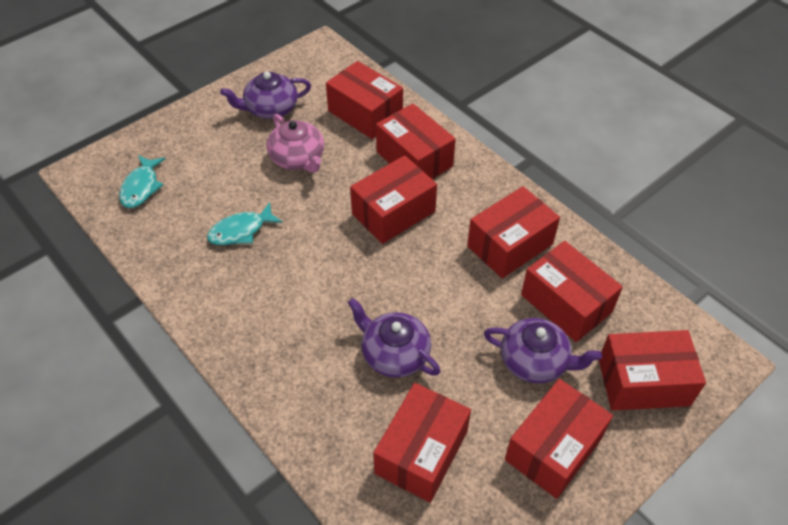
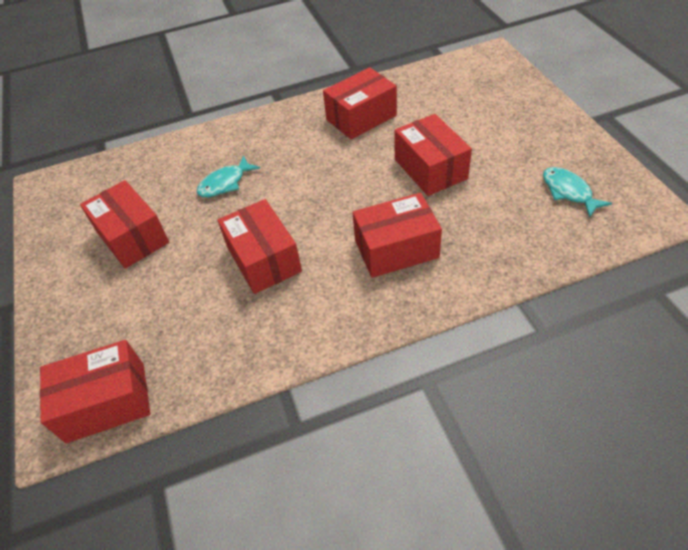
pink teapot: [267,114,324,173] = 1 -> none = 0
purple teapot: [220,72,311,119] [348,298,440,378] [484,318,602,383] = 3 -> none = 0
red box: [326,61,403,139] [350,155,437,244] [373,383,471,503] [376,104,456,179] [467,186,560,279] [505,379,613,499] [521,241,623,342] [599,330,706,411] = 8 -> [40,340,151,443] [80,180,169,269] [217,199,302,294] [323,67,397,140] [352,193,442,278] [394,114,472,196] = 6

